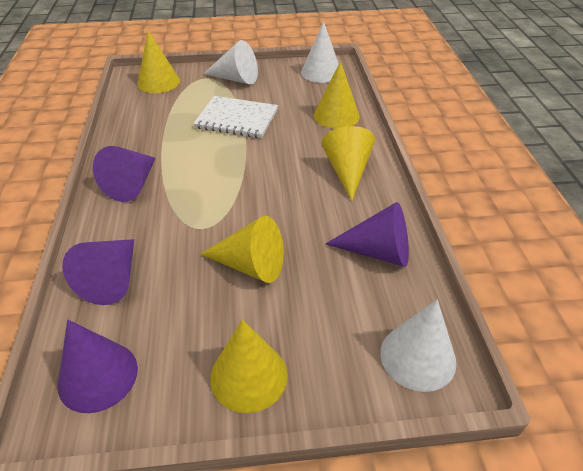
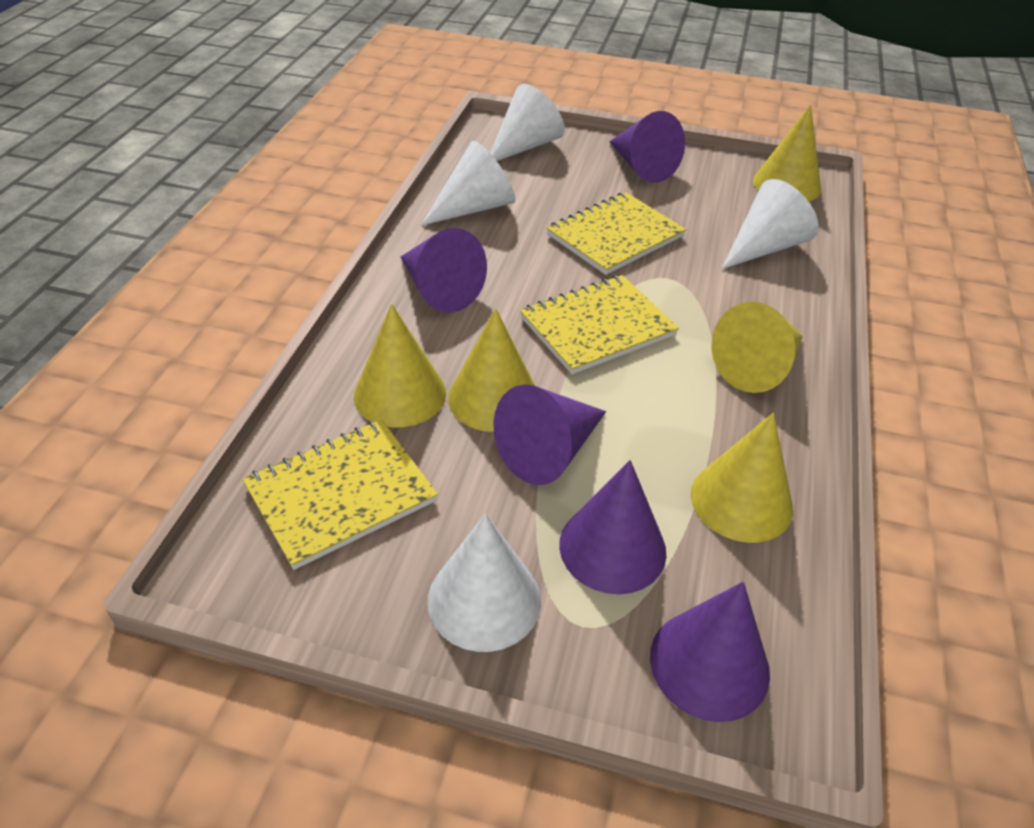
purple cone: [58,320,138,413] [62,239,134,305] [93,146,155,202] [325,202,409,267] = 4 -> [401,228,487,312] [493,384,606,485] [559,460,666,594] [609,111,685,183] [650,582,770,722] = 5
white cone: [203,40,258,85] [301,21,339,83] [380,300,457,392] = 3 -> [421,141,515,226] [428,514,541,652] [490,84,565,161] [721,179,819,269] = 4
white notebook: [193,96,278,138] = 1 -> none = 0
yellow notebook: none = 0 -> [243,419,438,570] [520,275,679,374] [547,192,686,275] = 3

